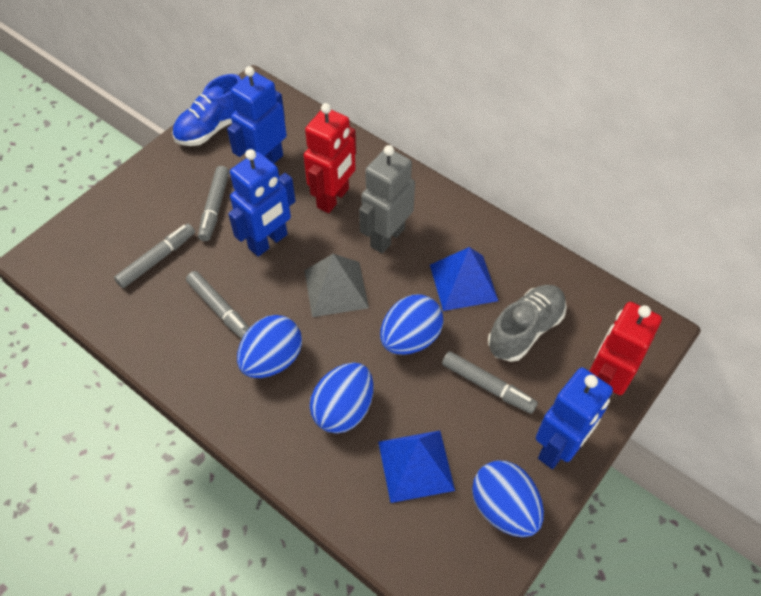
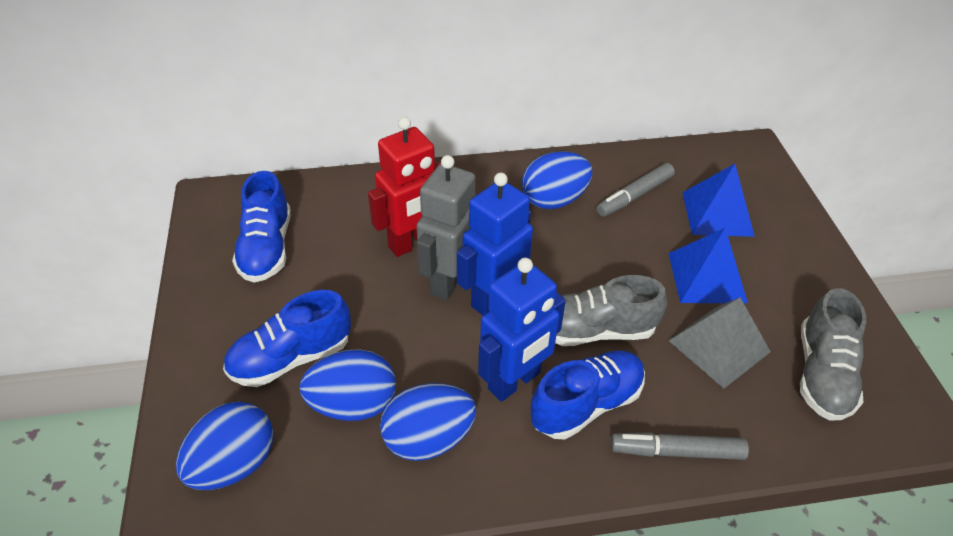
blue robot: [227,66,287,163] [228,149,296,257] [536,368,613,469] = 3 -> [457,173,533,315] [478,258,566,402] = 2
blue shoe: [172,74,242,146] = 1 -> [223,290,351,387] [232,171,291,283] [531,351,645,440] = 3
grey marker: [114,224,195,288] [186,271,250,339] [198,166,229,241] [442,351,538,414] = 4 -> [596,163,675,217] [611,432,749,460] = 2
grey shoe: [488,285,567,362] = 1 -> [555,275,667,346] [800,288,866,421] = 2
red robot: [304,103,356,213] [590,302,662,395] = 2 -> [368,117,441,257] = 1

